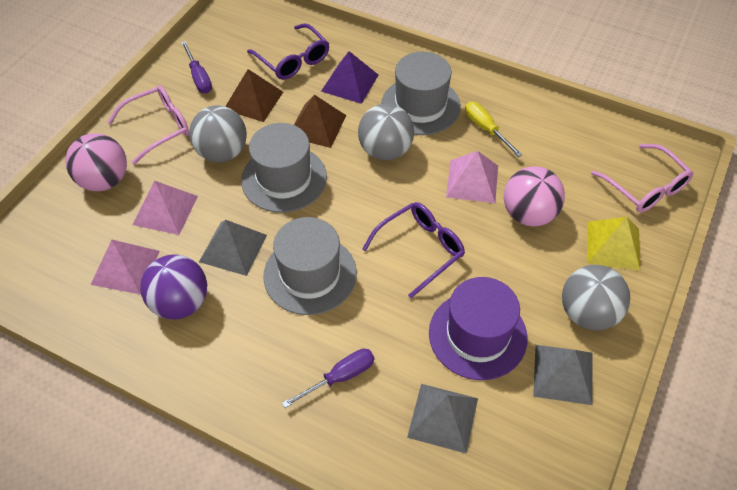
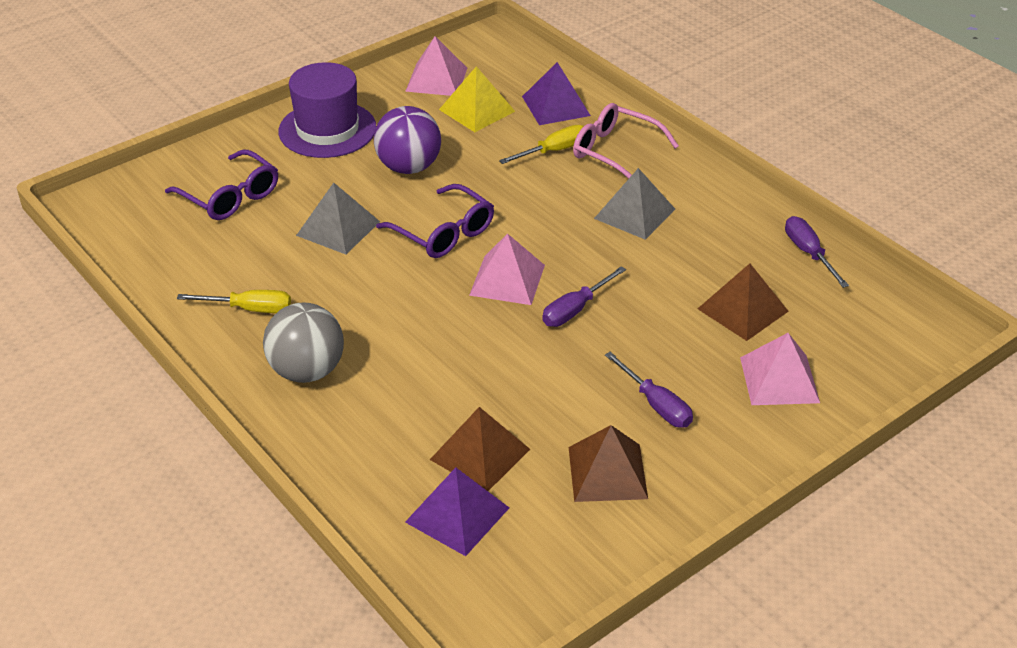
brown pyramid: [225,69,283,122] [294,95,346,148] = 2 -> [430,407,530,491] [568,425,648,502] [698,263,789,341] = 3
grey ball: [189,105,247,162] [358,103,414,160] [562,265,630,331] = 3 -> [263,302,344,383] = 1
grey hat: [241,123,327,213] [263,217,357,315] [381,52,461,135] = 3 -> none = 0
grey pyramid: [199,220,267,276] [407,384,478,453] [533,345,593,405] = 3 -> [296,183,380,254] [594,168,675,240] = 2
pink ball: [65,133,127,191] [504,166,565,226] = 2 -> none = 0
pink glasses: [107,85,189,165] [591,144,693,213] = 2 -> [573,103,679,179] = 1
purple pyramid: [321,51,378,104] = 1 -> [405,467,509,556] [522,62,591,125] = 2
purple screwdriver: [181,41,212,94] [282,349,375,408] = 2 -> [542,266,626,327] [605,352,693,428] [785,216,849,288] = 3
yellow screwdriver: [465,102,522,157] = 1 -> [177,290,291,313] [499,125,584,164] = 2

